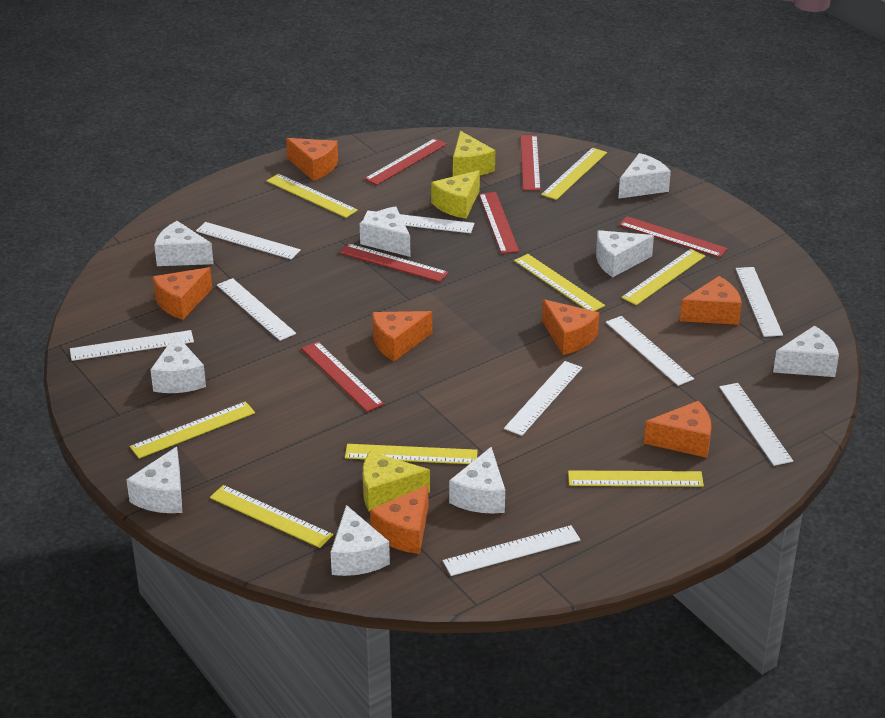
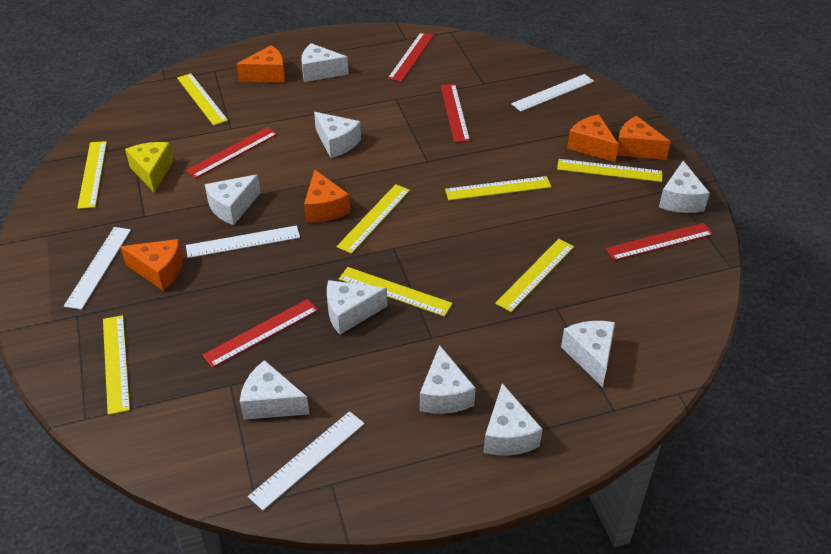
orange cheese: [153,267,212,320] [286,138,338,181] [370,485,428,554] [372,311,432,361] [542,299,599,355] [644,401,711,458] [680,276,742,325] = 7 -> [120,239,183,291] [237,45,285,83] [304,169,350,222] [567,115,619,162] [616,116,671,160] = 5
red ruler: [301,341,384,412] [339,243,449,282] [364,138,447,185] [479,192,519,254] [520,135,541,191] [619,216,728,258] = 6 -> [186,127,278,179] [202,299,318,368] [388,32,434,82] [440,84,470,143] [605,223,713,261] = 5
white ruler: [70,330,194,361] [196,222,301,259] [217,278,296,341] [363,211,474,233] [443,525,581,576] [504,361,582,436] [606,316,694,386] [719,383,793,466] [736,267,783,337] = 9 -> [64,227,131,310] [186,225,300,258] [248,411,365,510] [511,74,594,112] = 4
yellow cheese: [363,452,430,511] [431,170,480,219] [453,131,495,176] = 3 -> [125,142,173,193] = 1

